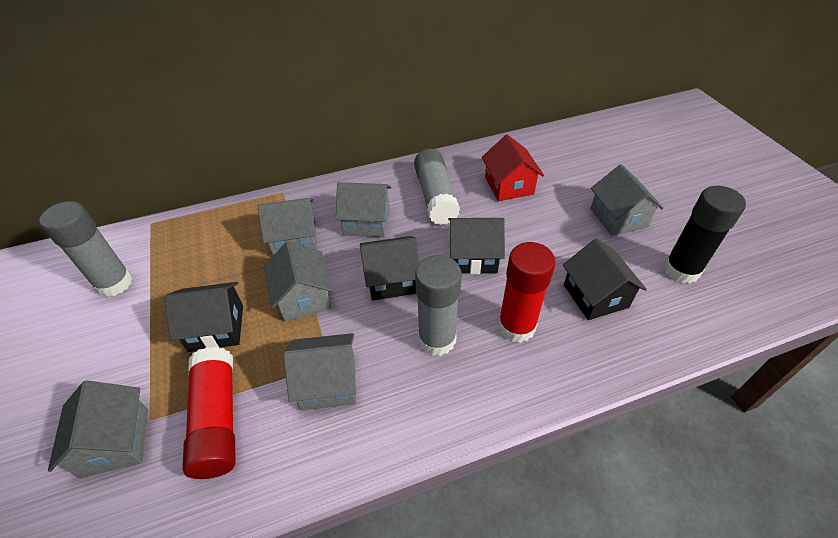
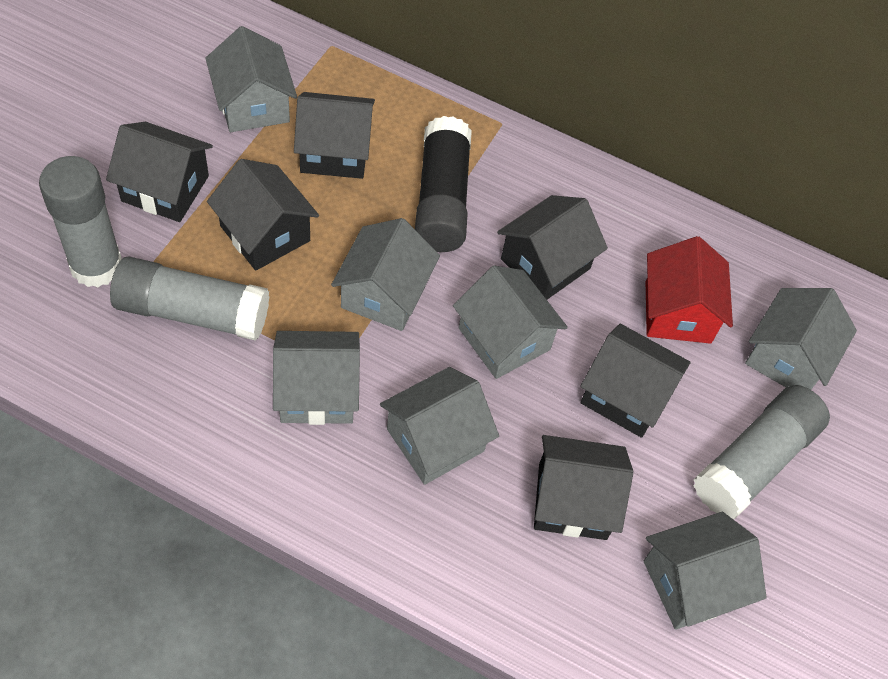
black house: [164,282,243,352] [360,236,420,301] [448,218,505,274] [563,239,647,320] = 4 -> [106,122,213,222] [207,159,319,271] [294,92,375,179] [497,195,608,300] [534,435,633,540] [580,324,691,438] = 6
grey house: [48,381,148,478] [257,198,317,256] [264,241,333,322] [283,333,356,410] [336,182,392,237] [590,164,664,236] = 6 -> [205,26,297,132] [273,331,360,425] [331,218,440,331] [380,367,499,485] [453,266,568,379] [644,512,767,630] [745,288,857,390] = 7
red glue stick: [182,347,236,479] [498,242,556,343] = 2 -> none = 0

